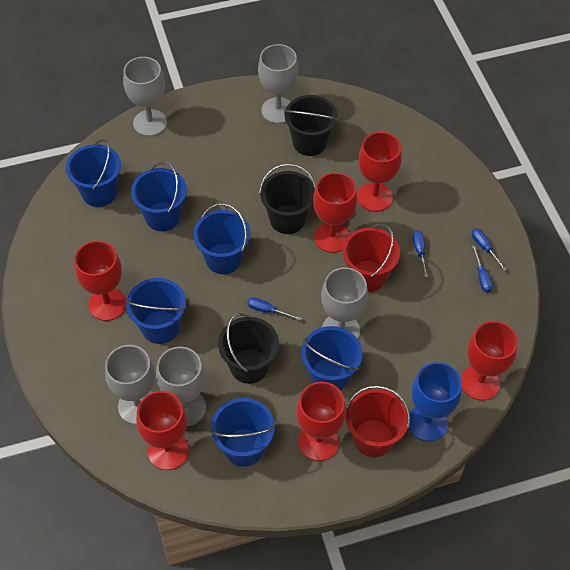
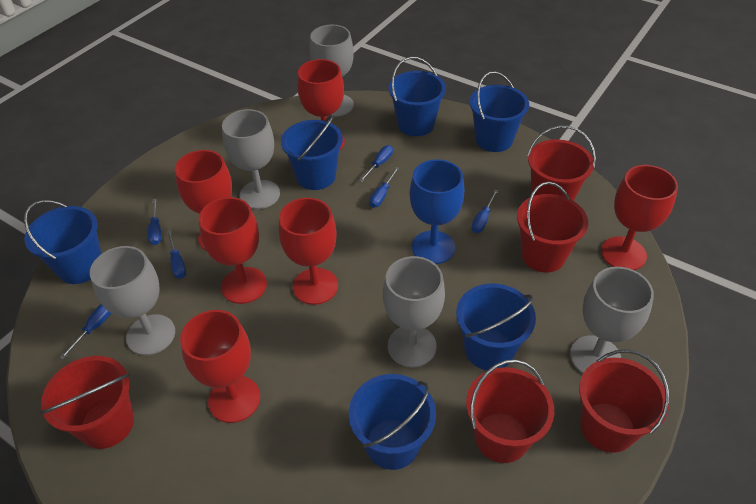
black bucket: [218,313,279,384] [259,164,316,234] [284,95,338,156] = 3 -> none = 0
blue screwdriver: [247,297,302,320] [413,230,428,278] [472,228,507,271] [472,245,493,293] = 4 -> [60,304,111,359] [148,199,161,245] [167,230,186,279] [359,145,393,182] [369,167,399,208] [472,190,498,233] = 6
red bucket: [342,224,400,292] [346,385,410,457] = 2 -> [40,356,134,449] [466,359,554,463] [517,182,588,272] [527,126,596,201] [579,349,669,453] = 5

